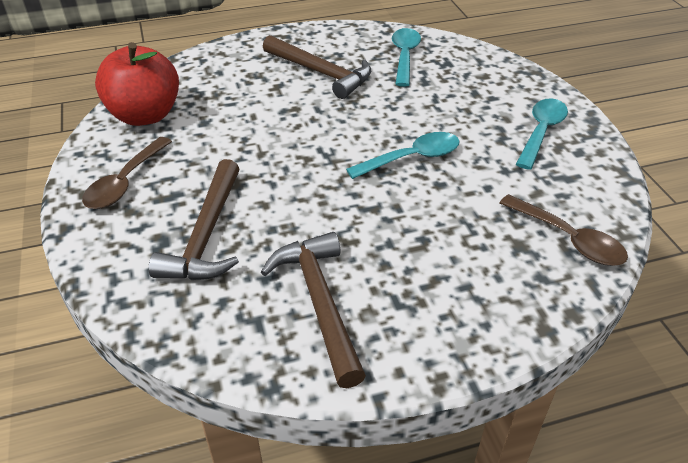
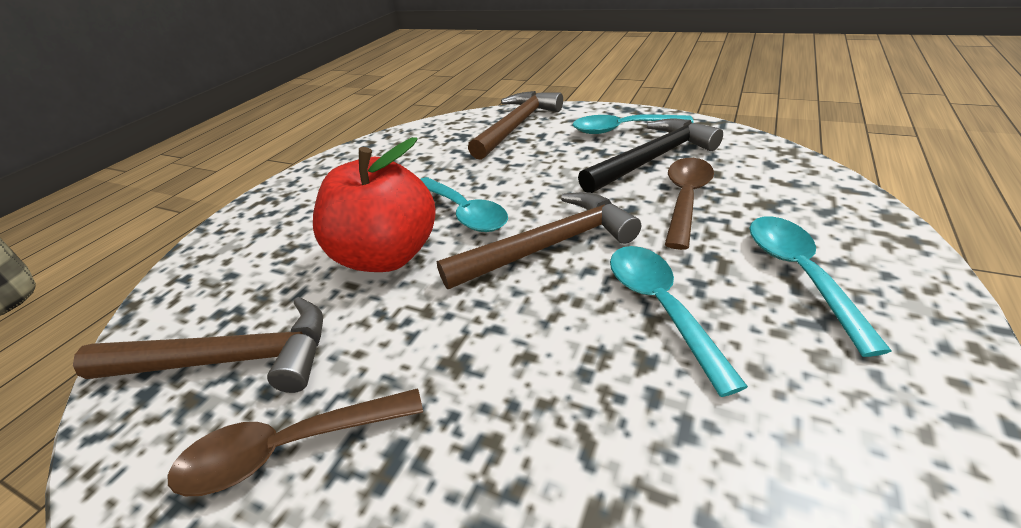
black hammer: none = 0 -> [578,119,723,193] = 1
turquoise spoon: [346,132,459,179] [392,28,421,87] [516,98,568,170] = 3 -> [420,177,508,232] [573,114,694,134] [610,246,748,397] [750,216,892,357] = 4

